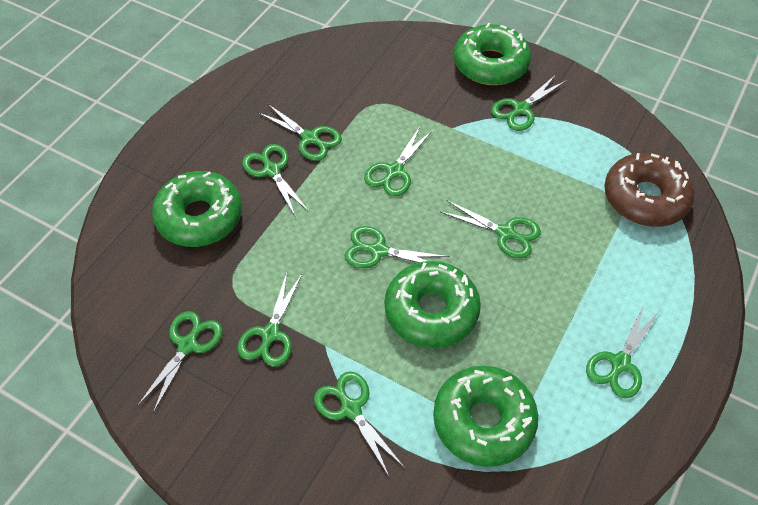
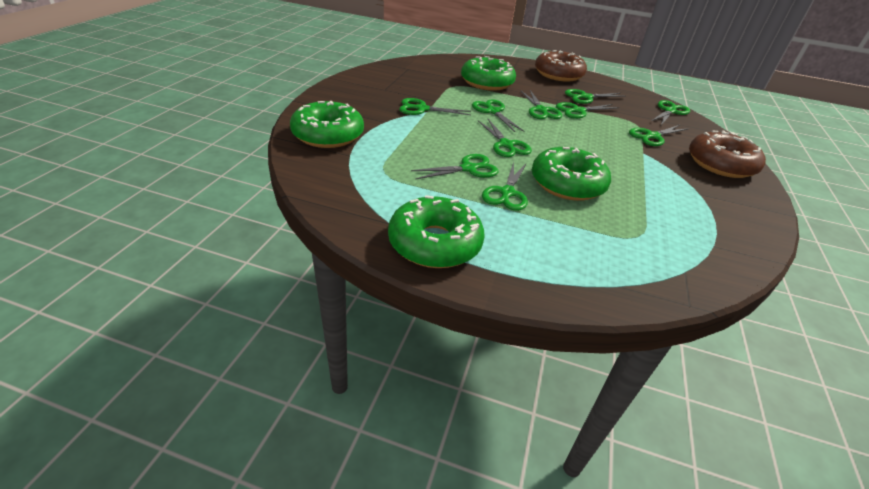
brown donut: [604,153,695,227] = 1 -> [535,50,587,82] [689,130,766,178] = 2

